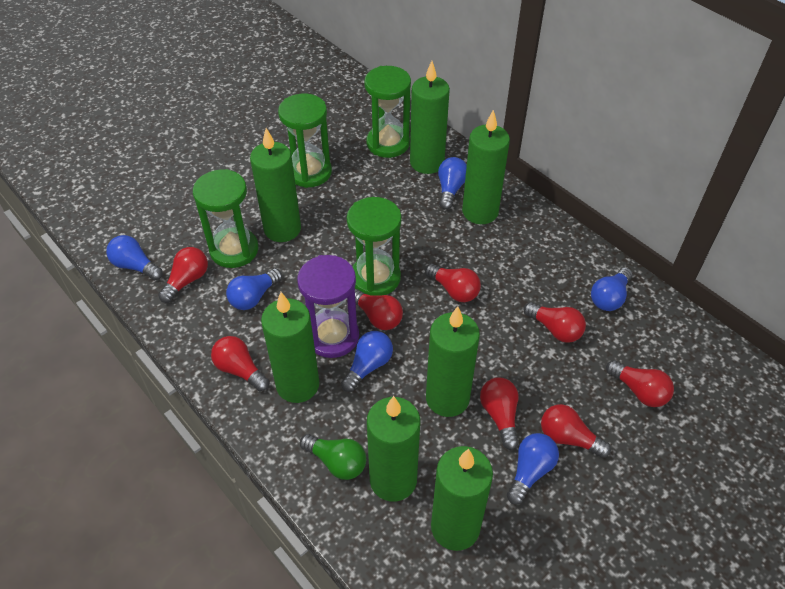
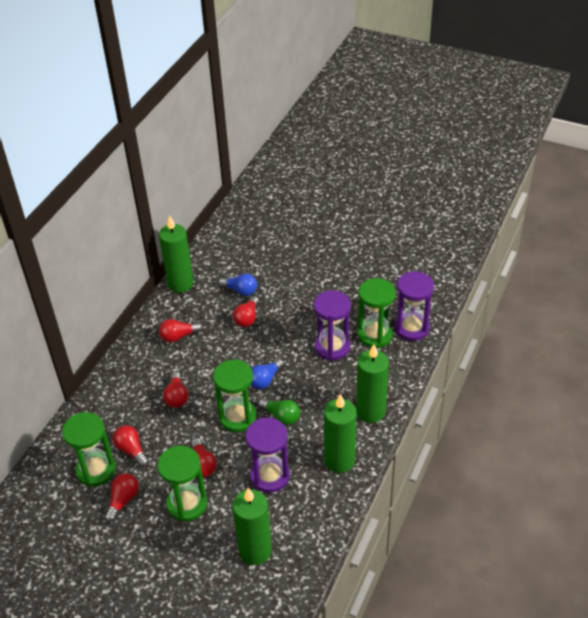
blue light bulb: [106,235,163,280] [226,268,282,310] [341,331,393,392] [438,157,467,210] [507,433,559,505] [591,268,632,311] = 6 -> [218,273,257,296] [251,359,284,389] = 2
green candle: [250,128,301,242] [261,292,319,403] [367,396,420,502] [410,61,450,174] [426,306,480,417] [431,446,493,551] [462,110,510,224] = 7 -> [159,215,194,293] [232,488,272,565] [324,394,357,473] [356,344,389,423] = 4
purple hourglass: [297,255,359,358] = 1 -> [245,418,290,493] [314,290,351,361] [394,271,434,341] = 3
red light bulb: [158,247,208,303] [211,336,269,391] [355,289,403,330] [425,264,481,302] [480,377,519,450] [524,302,586,343] [541,404,611,458] [606,360,674,407] = 8 -> [105,473,139,522] [113,425,149,467] [159,319,203,342] [163,372,188,408] [191,438,217,477] [233,296,259,327] = 6

